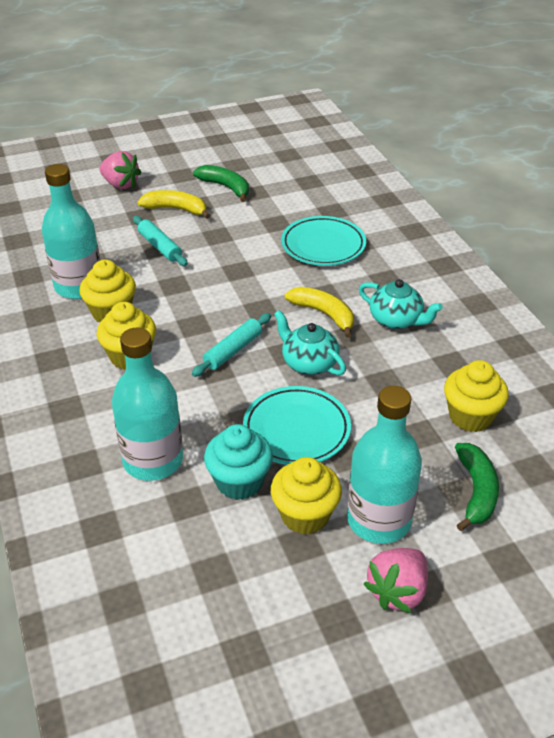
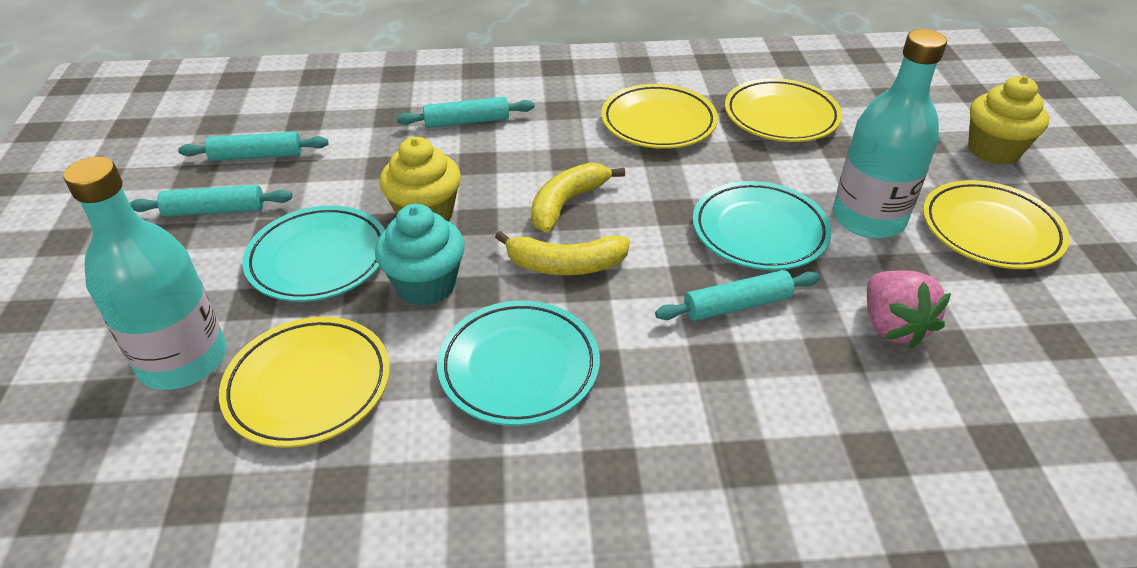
green banana: [193,165,249,202] [455,443,499,531] = 2 -> none = 0
pink strawberry: [99,151,142,189] [364,548,428,613] = 2 -> [867,271,951,349] = 1
turquoise bottle: [42,164,100,299] [112,328,183,481] [347,386,422,544] = 3 -> [64,156,227,390] [833,29,947,238] = 2
turquoise plate: [243,386,351,465] [281,216,366,266] = 2 -> [242,206,385,302] [437,300,600,426] [693,181,832,270] = 3
turquoise rolling pin: [133,216,188,266] [192,313,271,377] = 2 -> [130,185,292,217] [178,132,329,161] [396,97,534,128] [655,270,820,321] = 4
turquoise teapot: [274,310,346,375] [359,279,443,329] = 2 -> none = 0
yellow cupcake: [79,260,136,322] [96,302,156,370] [271,457,342,535] [444,360,509,432] = 4 -> [380,137,461,221] [968,76,1049,165] = 2
yellow plate: none = 0 -> [219,317,390,448] [601,84,718,149] [725,78,842,142] [923,180,1070,269] = 4

